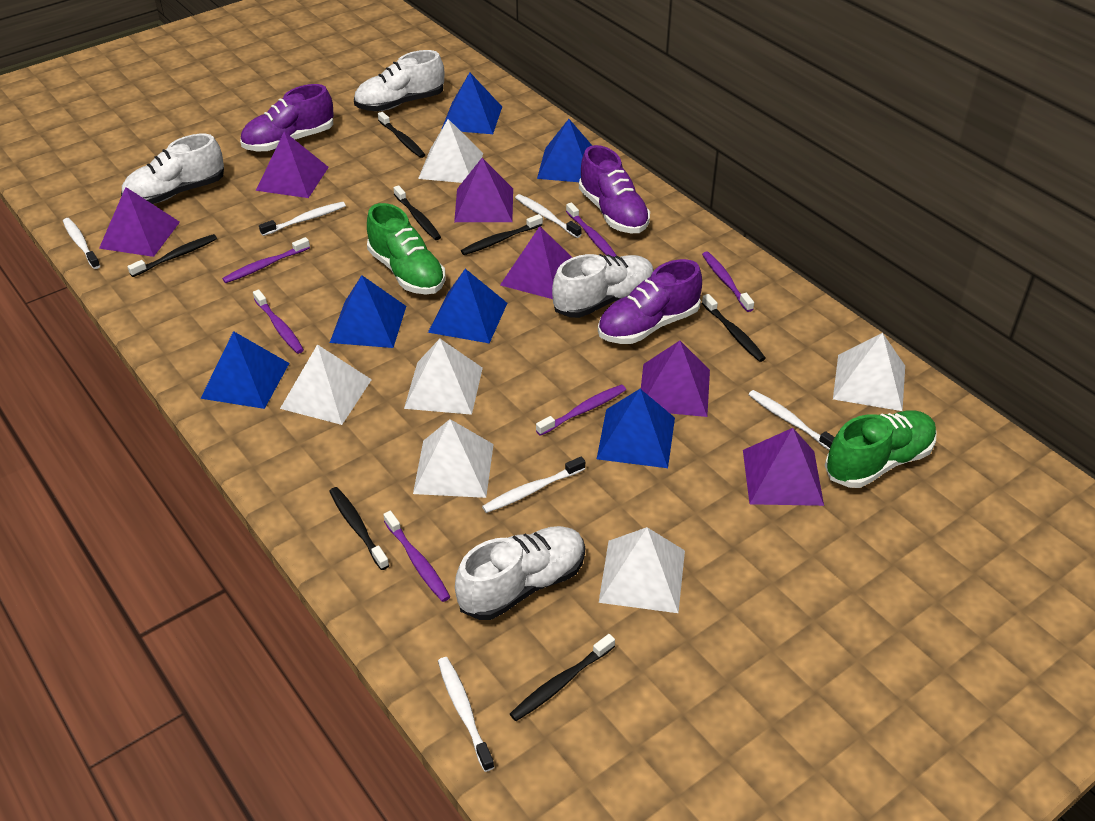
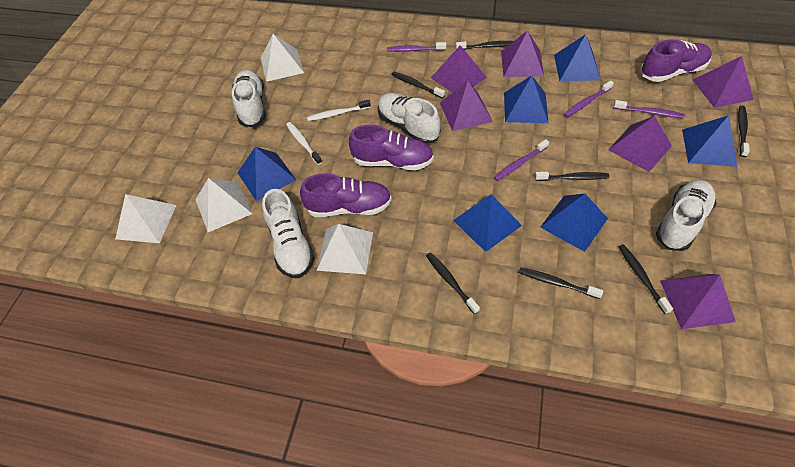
green shoe: [367,203,445,294] [825,410,937,488] = 2 -> none = 0
purple toothbrush: [222,237,310,283] [253,289,304,354] [383,511,450,602] [536,384,626,436] [566,202,617,257] [702,252,754,312] = 6 -> [387,42,446,52] [494,139,549,181] [563,81,614,117] [614,100,685,118] = 4
white pyramid: [280,344,372,425] [404,339,483,415] [413,419,494,498] [418,119,483,183] [599,527,685,613] [833,333,905,411] = 6 -> [115,194,176,243] [195,178,253,232] [261,34,304,82] [317,224,373,274] = 4
white toothbrush: [63,218,100,269] [259,202,346,236] [438,657,494,772] [482,457,585,513] [515,194,582,238] [748,390,835,450] = 6 -> [286,122,322,165] [307,100,371,121] = 2

